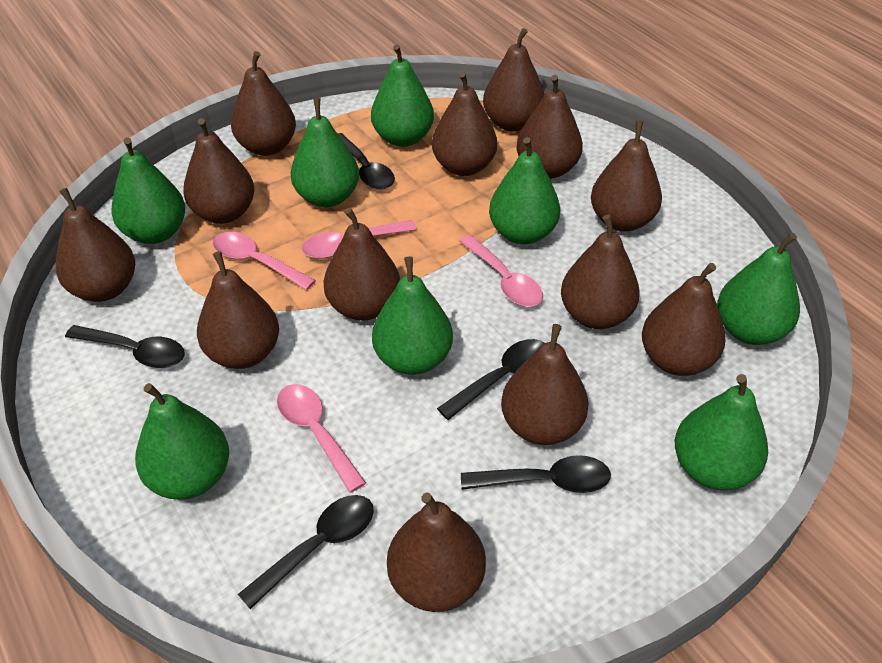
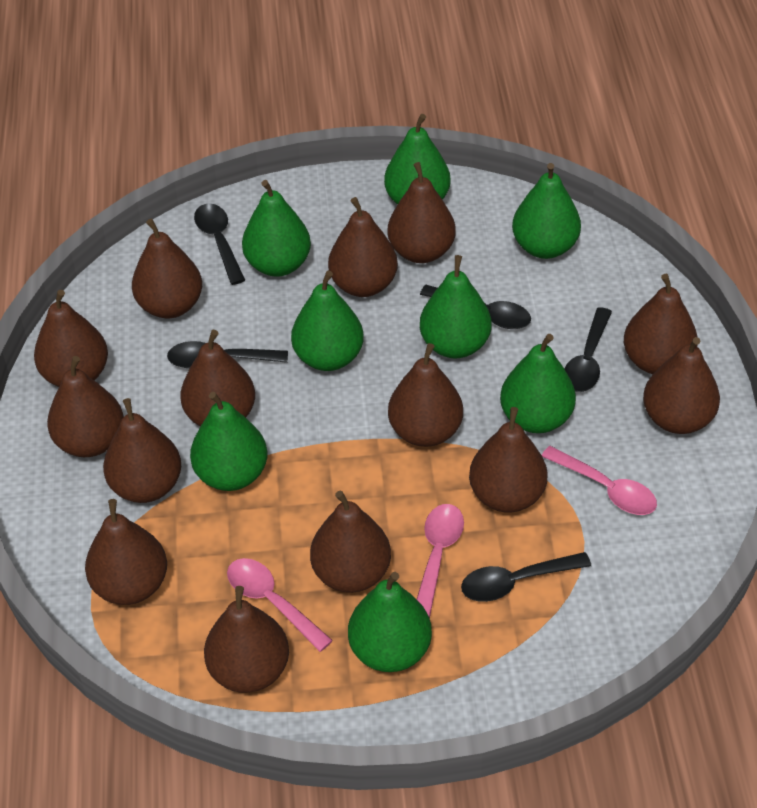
brown pear: [56,188,135,302] [183,118,255,224] [197,251,279,369] [231,51,296,156] [324,208,400,321] [387,492,486,612] [432,72,497,176] [483,28,545,131] [501,324,589,445] [516,75,583,179] [561,215,640,329] [591,120,662,231] [642,263,726,376] = 13 -> [34,290,108,387] [47,356,124,457] [85,499,167,605] [103,398,181,503] [132,219,202,318] [180,330,255,426] [204,586,289,693] [310,490,391,593] [328,197,398,297] [387,162,456,263] [388,343,463,447] [469,407,548,513] [624,274,697,374] [643,337,720,434] = 14
pink spoon: [213,232,316,290] [277,384,366,493] [302,220,417,259] [460,235,543,307] = 4 -> [227,558,333,652] [417,504,464,618] [542,446,657,515] = 3

